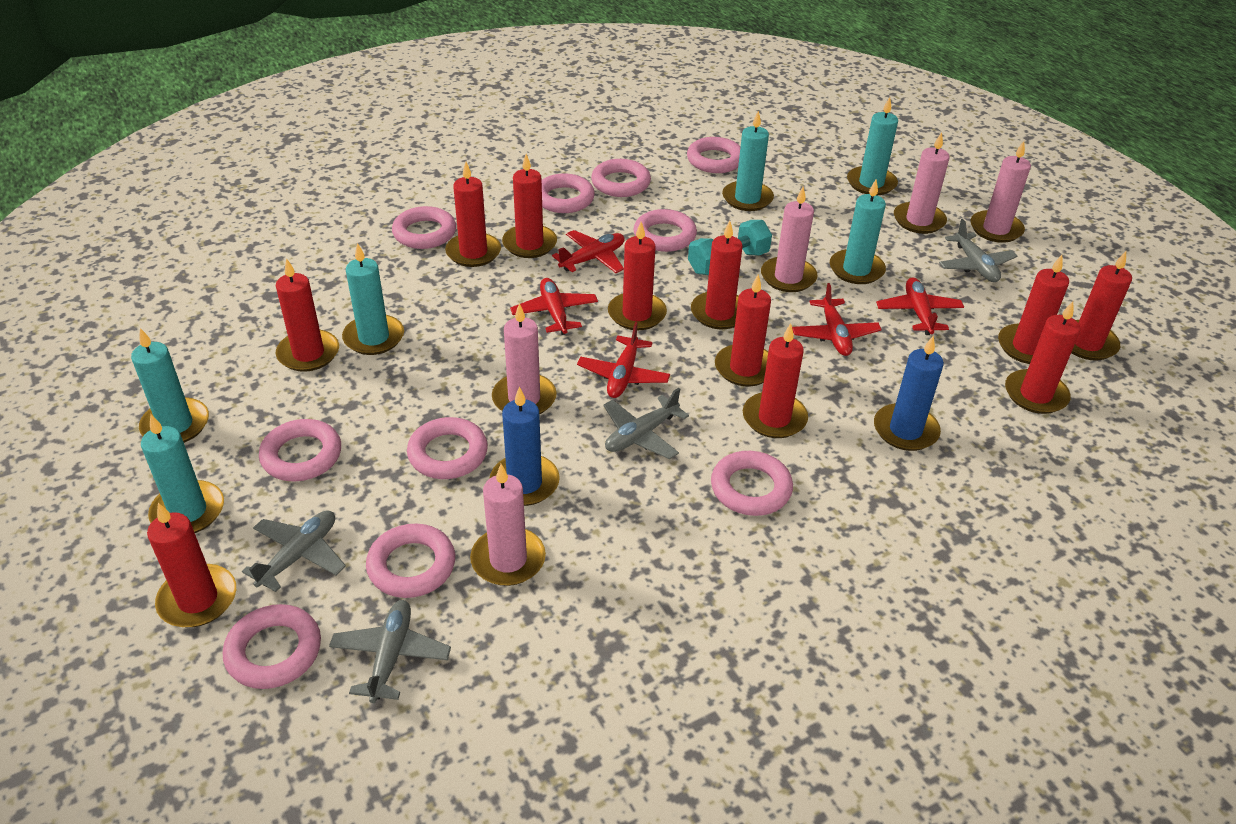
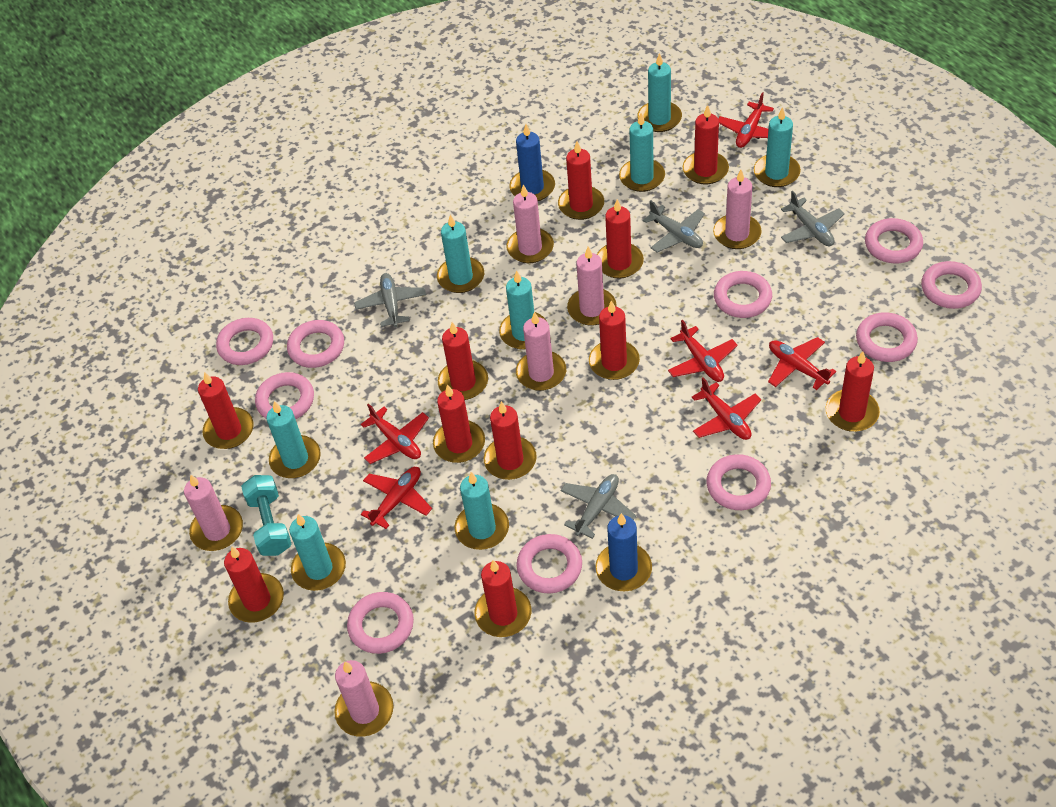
pink candle: [470,464,546,586] [492,303,557,415] [761,187,817,292] [894,132,950,234] [971,141,1031,243] = 5 -> [184,474,243,551] [334,660,393,737] [506,184,554,263] [516,312,566,391] [567,247,617,326] [713,170,762,249] = 6
red plane: [510,278,598,335] [552,230,625,273] [577,322,670,398] [792,283,882,356] [876,277,964,335] = 5 -> [361,404,429,464] [361,467,432,529] [668,320,738,382] [692,377,761,440] [718,92,774,148] [768,337,836,390] = 6
turquoise candle: [131,328,209,443] [141,415,224,533] [342,243,404,355] [722,111,774,211] [830,180,886,284] [847,97,898,195] = 6 -> [266,401,321,478] [289,514,346,591] [437,215,484,293] [455,472,509,550] [499,271,547,350] [619,113,665,192] [637,53,682,132] [754,107,801,187] = 8

